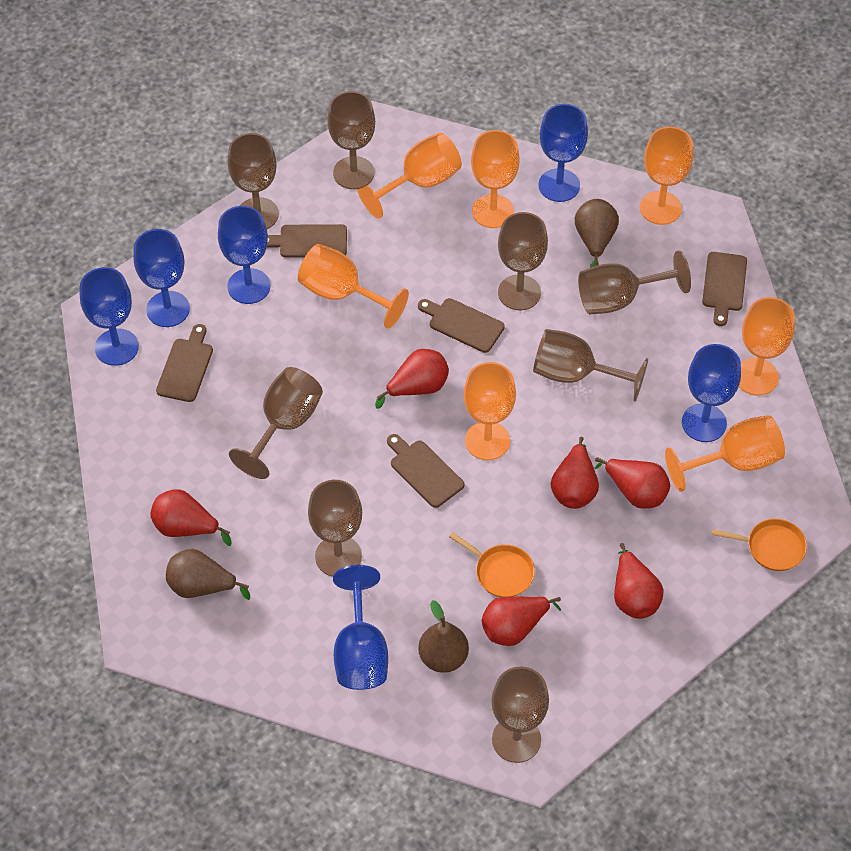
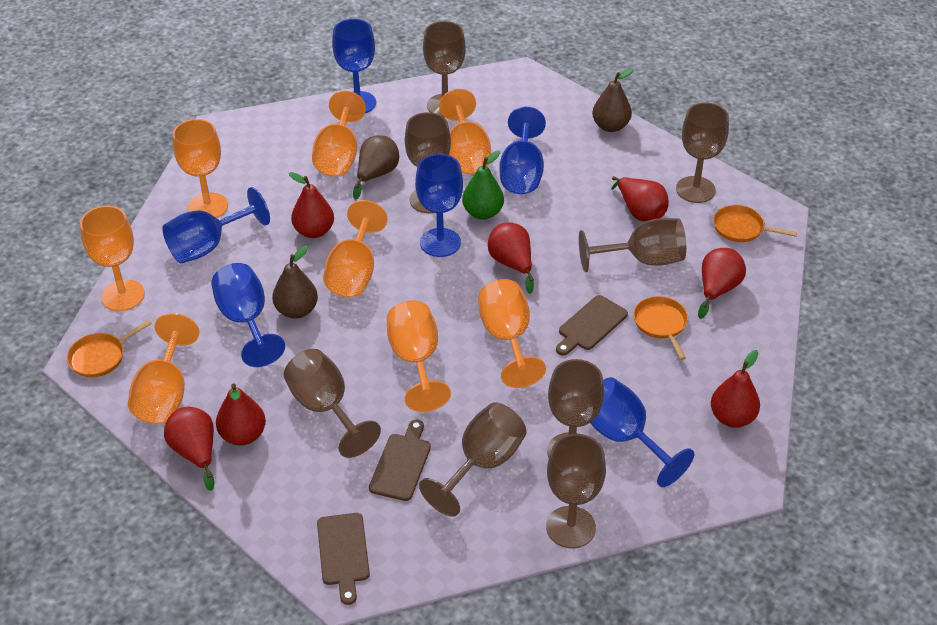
brown cutting board: [156,324,213,402] [267,224,347,258] [387,434,464,508] [418,298,505,353] [702,252,747,326] = 5 -> [317,513,370,605] [369,420,431,501] [556,295,628,355] = 3
green pear: none = 0 -> [462,150,504,219] = 1
orange goblet: [298,244,409,329] [357,132,462,218] [464,362,516,460] [471,130,520,228] [640,126,693,225] [665,415,785,492] [739,297,795,395] = 7 -> [80,206,145,311] [128,313,199,424] [173,119,228,218] [312,91,366,177] [323,200,387,297] [387,301,451,412] [439,89,491,174] [478,279,546,388] = 8
orange pan: [449,532,535,597] [711,519,807,571] = 2 -> [67,320,152,377] [633,296,688,360] [713,205,797,242] = 3
red pear: [150,489,231,546] [375,349,449,409] [482,597,561,646] [551,437,599,509] [594,457,670,509] [614,543,663,619] = 6 -> [164,407,215,491] [216,383,266,445] [289,172,334,238] [488,222,534,294] [611,176,669,222] [698,248,746,319] [711,350,760,428] = 7

